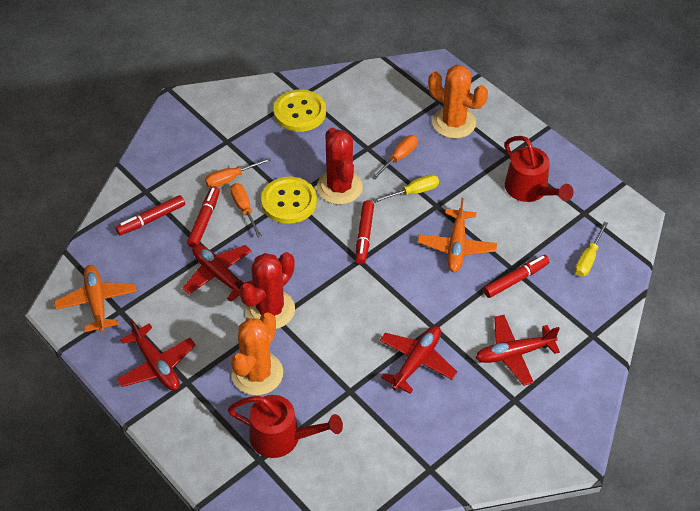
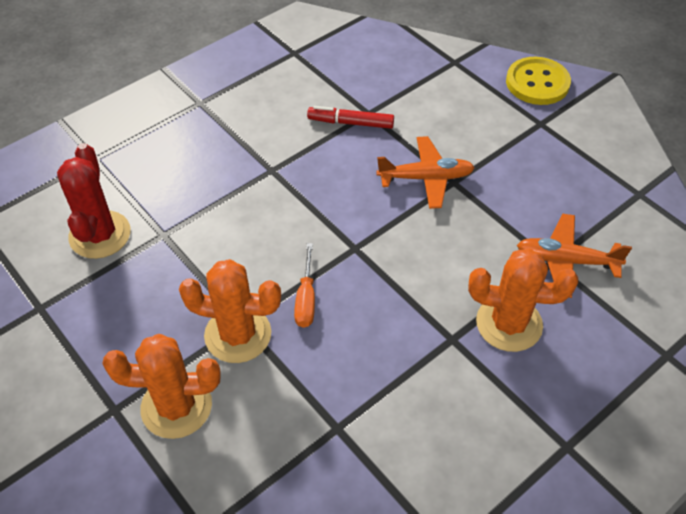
orange cactus: [231,312,283,395] [428,65,488,139] = 2 -> [102,334,221,439] [179,259,281,363] [468,248,578,352] = 3
orange screwdriver: [205,157,271,188] [230,183,262,238] [371,135,418,180] = 3 -> [294,243,315,328] = 1
red cactus: [239,252,295,329] [317,128,363,205] = 2 -> [57,143,131,259] = 1
red marker: [115,195,185,236] [187,186,220,248] [355,201,374,264] [483,255,550,298] = 4 -> [307,106,394,129] = 1
red plane: [117,319,196,391] [183,244,253,302] [380,326,457,394] [476,315,560,386] = 4 -> none = 0
red watering can: [228,395,343,458] [505,136,574,202] = 2 -> none = 0
yellow button: [261,177,317,224] [274,89,326,132] = 2 -> [506,57,571,105] = 1
yellow screwdriver: [373,174,439,203] [575,222,608,277] = 2 -> none = 0

